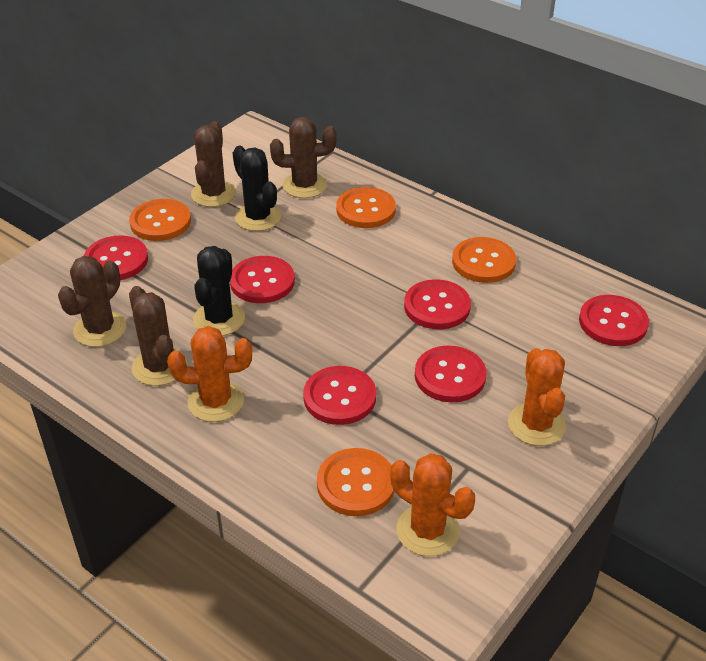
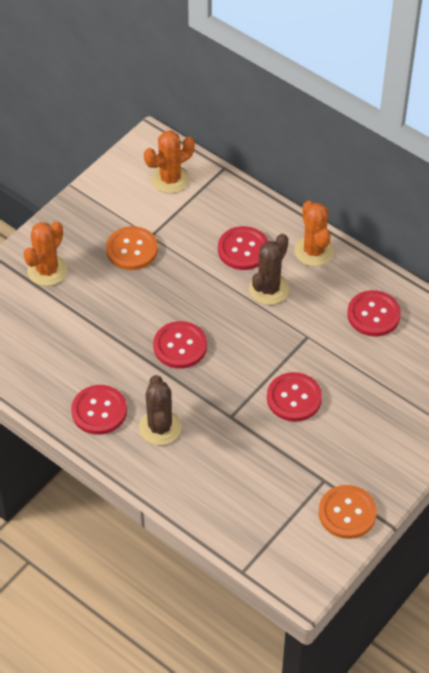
black cactus: [193,246,245,336] [233,146,281,231] = 2 -> none = 0
brown cactus: [58,256,126,347] [129,286,186,386] [191,121,236,207] [270,117,337,198] = 4 -> [139,375,182,445] [249,234,289,305] = 2
orange button: [129,199,191,241] [317,448,395,516] [336,187,396,228] [452,237,516,283] = 4 -> [106,226,158,270] [319,485,377,539] = 2
red button: [84,235,148,280] [230,256,295,303] [303,366,376,425] [404,279,471,330] [415,346,487,403] [579,295,649,346] = 6 -> [71,385,127,435] [153,321,207,368] [218,226,268,270] [267,372,322,422] [347,290,401,336] = 5

